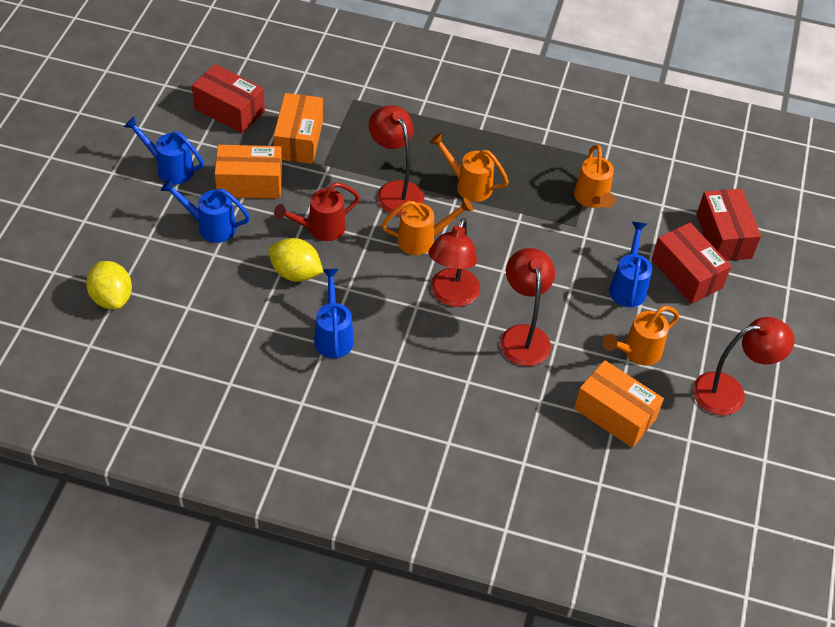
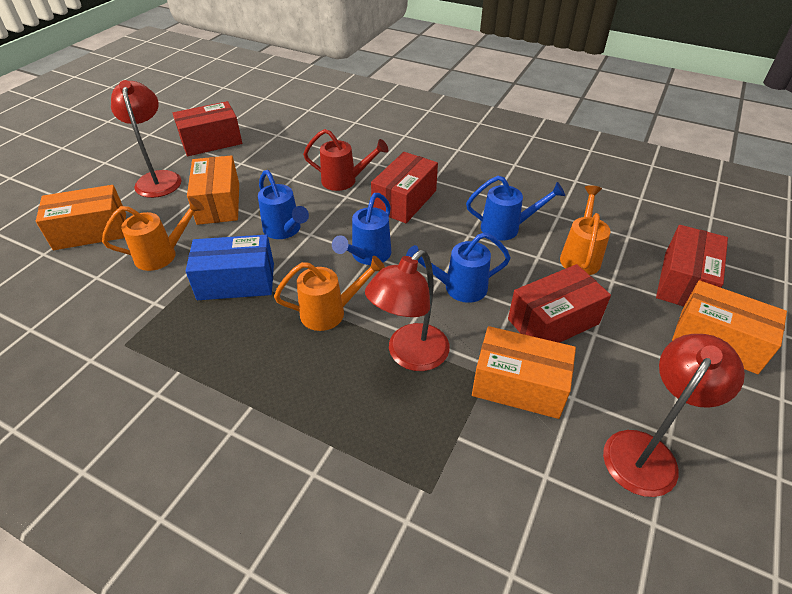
blue box: none = 0 -> [186,235,274,300] = 1
orange box: [215,145,282,199] [273,93,323,164] [574,360,664,448] = 3 -> [36,185,126,250] [187,155,239,225] [472,326,576,419] [672,280,787,374] = 4
orange watering can: [381,198,473,255] [429,133,509,202] [574,145,615,208] [603,306,679,365] = 4 -> [102,198,204,271] [274,256,385,331] [560,185,611,275] = 3
red box: [192,64,265,133] [652,223,731,304] [696,189,761,261] = 3 -> [173,101,242,156] [371,152,438,223] [508,264,611,343] [656,225,728,307] = 4
red lamp: [369,105,424,216] [428,218,480,307] [500,248,555,366] [693,317,795,415] = 4 -> [111,80,182,198] [365,250,450,371] [603,334,745,497] = 3
yellow lemon: [86,261,132,309] [269,238,323,282] = 2 -> none = 0

